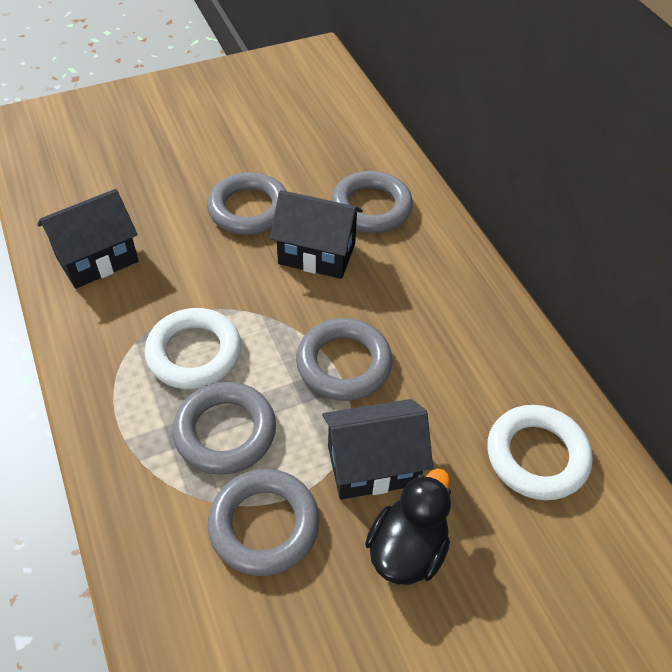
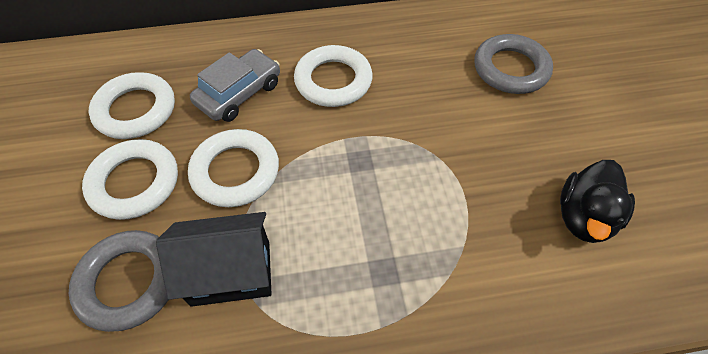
black house: [38,189,139,289] [270,190,363,279] [322,399,433,499] = 3 -> [156,212,272,307] = 1
grey car: none = 0 -> [190,49,280,122] = 1
grey ring: [173,382,276,475] [207,172,286,235] [208,469,320,576] [296,318,393,401] [331,171,413,233] = 5 -> [69,230,168,332] [474,34,553,94] = 2
white ring: [144,308,241,389] [487,405,593,500] = 2 -> [82,139,178,220] [89,72,175,139] [188,129,279,207] [294,45,373,107] = 4

